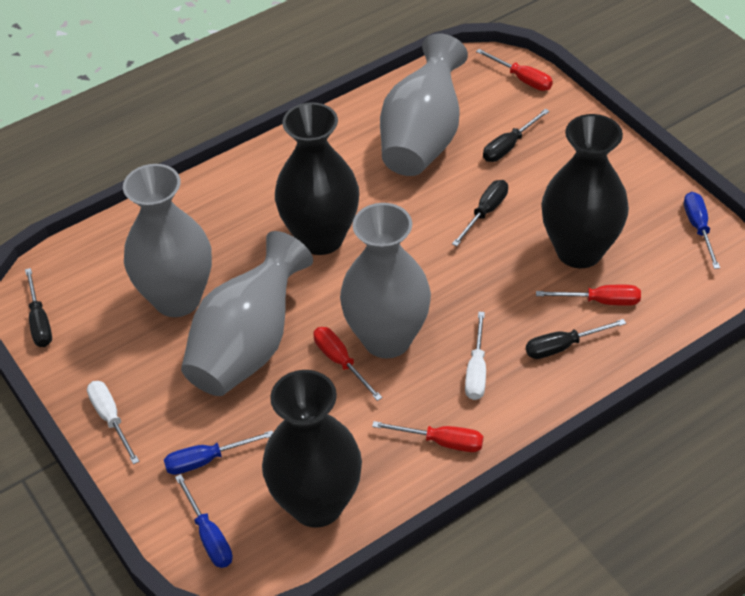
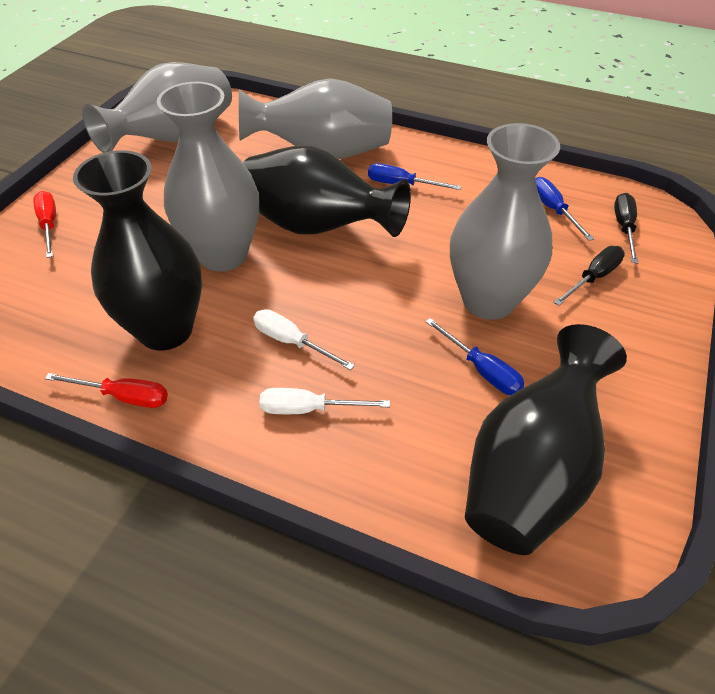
black screwdriver: [25,268,52,347] [452,180,508,246] [483,109,550,162] [526,319,626,359] = 4 -> [553,246,625,306] [614,193,638,263] = 2
red screwdriver: [313,327,383,401] [372,421,483,452] [476,49,553,91] [536,285,641,306] = 4 -> [33,191,56,258] [45,373,168,408] = 2

